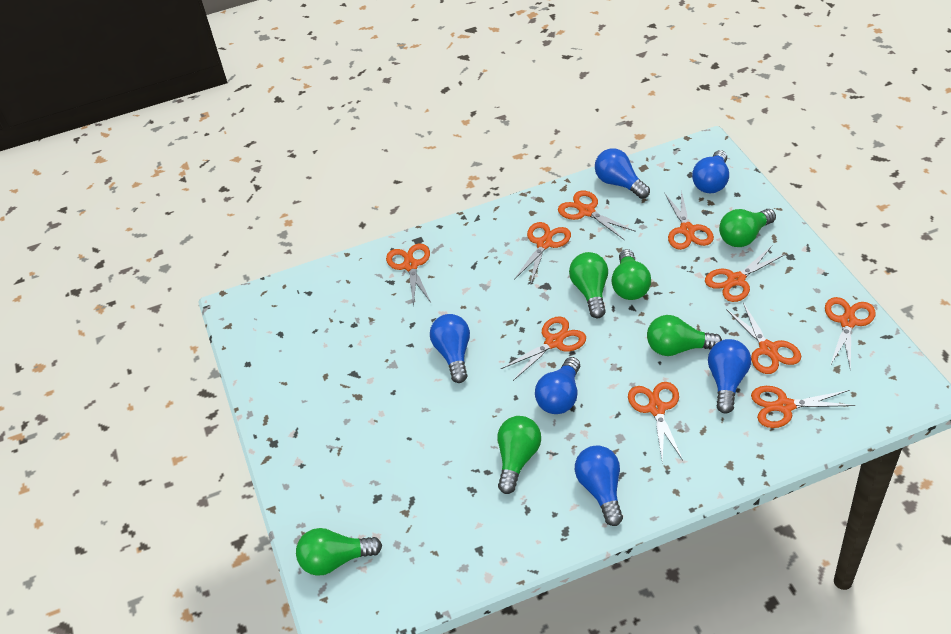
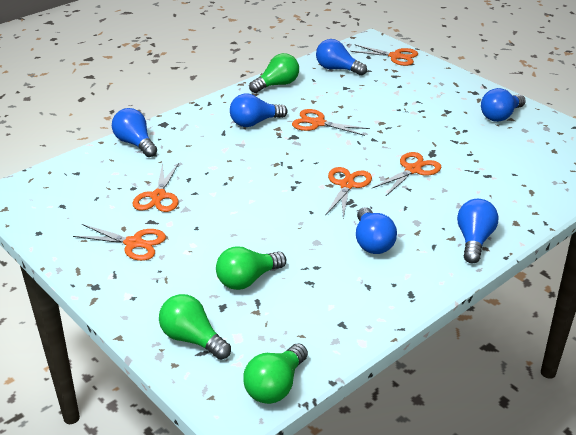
green light bulb: [296,528,382,576] [498,416,541,494] [569,252,608,318] [611,249,651,300] [647,315,722,356] [719,209,776,247] = 6 -> [159,294,231,360] [216,246,286,290] [243,343,308,404] [249,53,299,93] = 4
orange scissors: [386,243,431,307] [501,317,586,381] [514,222,571,283] [558,191,636,240] [628,382,683,461] [665,190,714,250] [705,246,786,302] [726,303,801,374] [751,386,856,428] [825,297,876,371] = 10 -> [73,224,166,261] [133,163,179,212] [292,109,370,136] [325,167,372,218] [350,45,418,66] [372,152,441,197] = 6

